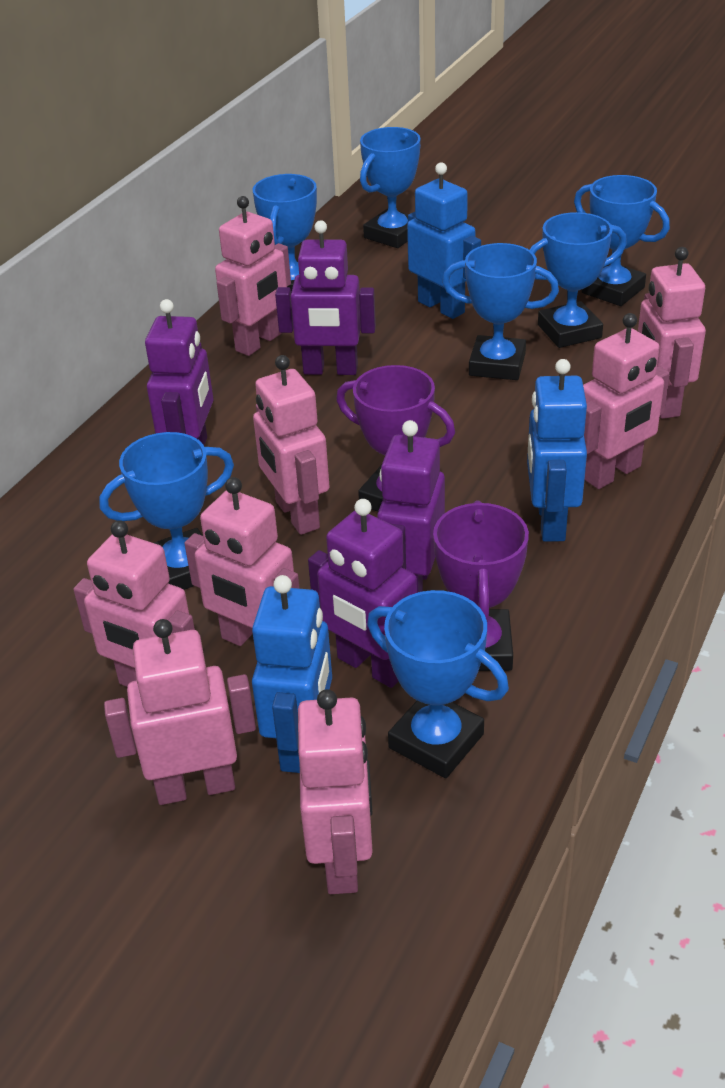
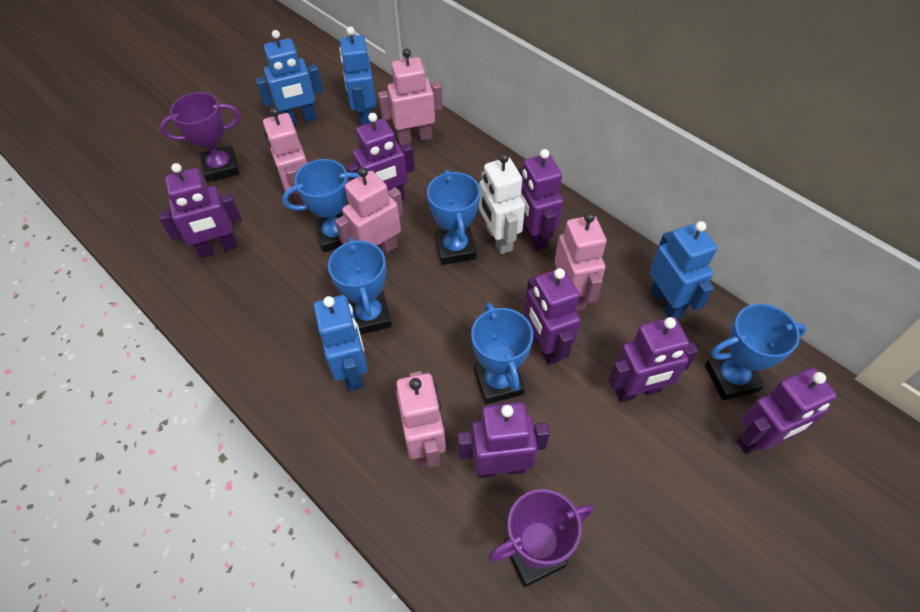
blue robot: [252,575,332,773] [407,162,481,319] [527,359,587,542] = 3 -> [256,30,323,125] [314,295,368,391] [339,26,376,126] [649,221,717,319] = 4
blue trophy: [99,432,234,590] [253,174,317,292] [360,127,421,248] [367,590,509,778] [442,243,559,380] [529,212,627,348] [574,175,670,306] = 7 -> [282,159,360,252] [328,238,392,335] [427,170,480,265] [471,302,533,404] [705,304,807,400] = 5
pink robot: [73,520,195,687] [104,619,256,805] [184,477,300,646] [215,196,291,356] [253,355,330,535] [298,689,373,894] [583,313,670,489] [638,247,706,419] = 8 -> [263,107,307,205] [335,167,404,253] [378,48,443,145] [396,371,446,468] [555,212,607,311] = 5
purple robot: [145,299,214,445] [275,220,376,375] [308,499,417,688] [377,420,445,593] = 4 -> [159,163,242,258] [346,113,415,199] [458,402,550,478] [519,149,563,250] [524,268,581,365] [608,317,698,402] [736,368,837,455] = 7
white robot: none = 0 -> [479,153,525,254] = 1

